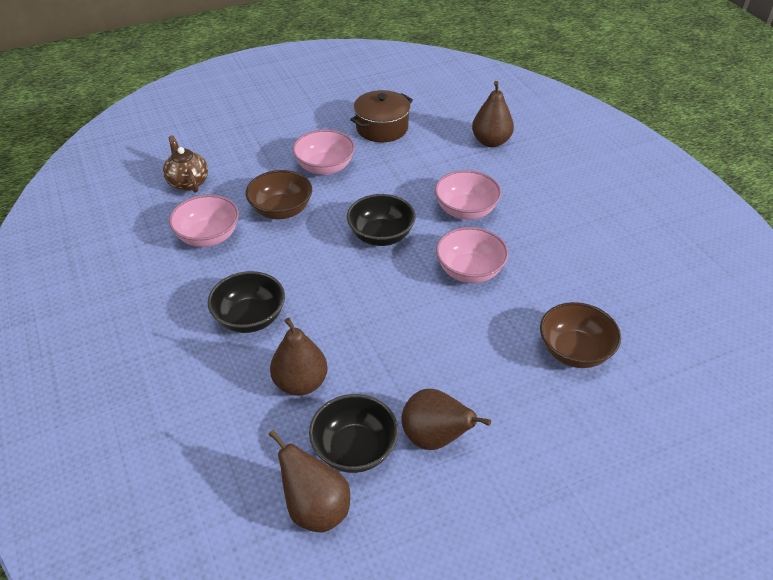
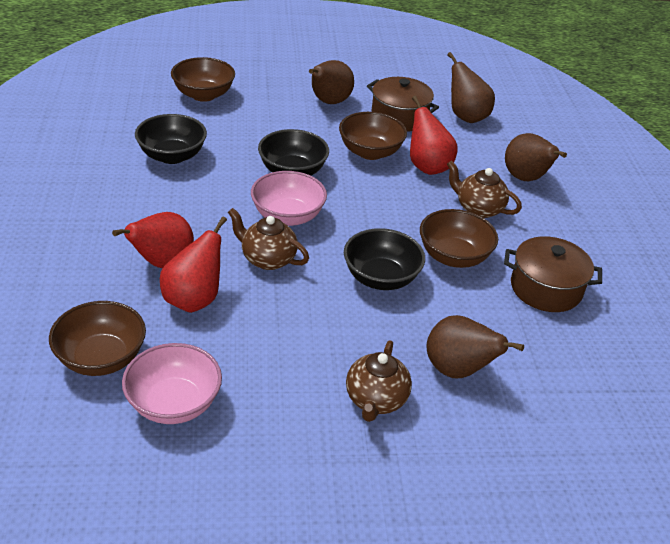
brown bowl: [246,170,312,219] [540,302,621,368] = 2 -> [49,301,146,376] [171,57,235,102] [339,112,407,160] [420,209,498,268] = 4
brown pot: [350,90,413,142] = 1 -> [367,77,439,132] [504,236,602,312] = 2
brown teapot: [163,135,208,193] = 1 -> [228,208,309,270] [346,340,412,422] [447,160,522,218] = 3
pink bowl: [169,195,239,247] [292,129,355,175] [435,170,501,220] [436,227,508,283] = 4 -> [122,343,222,424] [251,171,327,226] = 2
red pear: none = 0 -> [112,212,194,268] [160,216,227,313] [410,96,458,175] = 3

